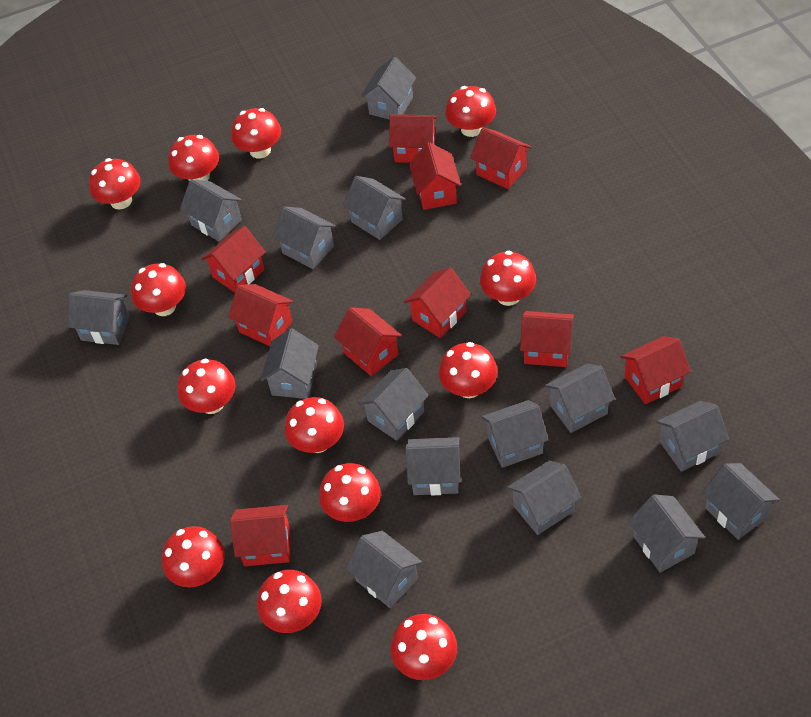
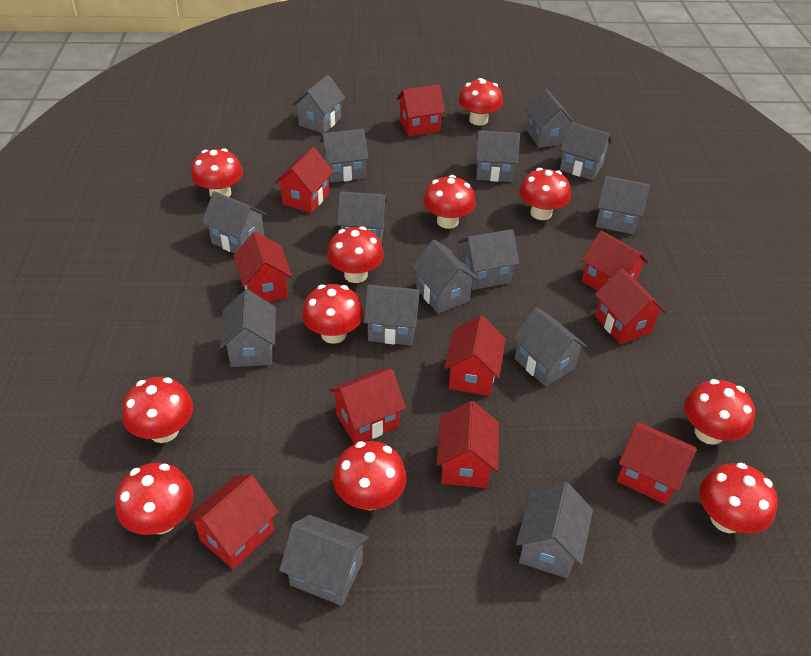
red mushroom: [89,158,141,209] [131,263,186,316] [162,526,225,587] [168,135,219,181] [178,358,235,414] [231,108,281,159] [257,570,322,633] [285,397,344,453] [319,463,381,522] [390,614,457,680] [439,342,497,398] [445,86,496,137] [480,251,536,306] = 13 -> [115,463,194,535] [122,377,193,443] [191,148,243,197] [302,284,363,344] [327,226,384,283] [333,441,407,511] [423,175,476,229] [458,78,503,125] [519,168,571,220] [684,379,755,445] [699,463,778,534] = 11

